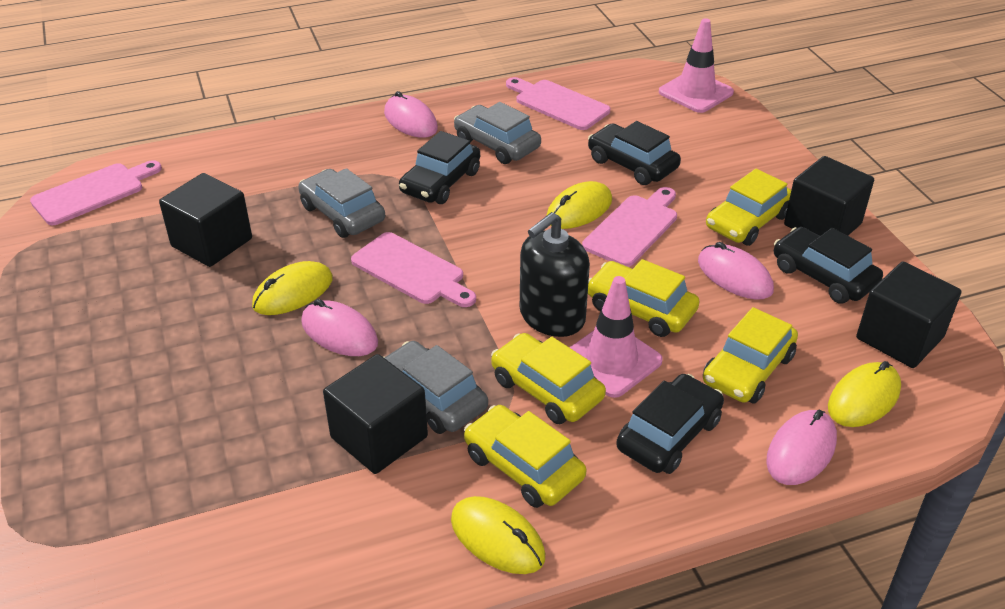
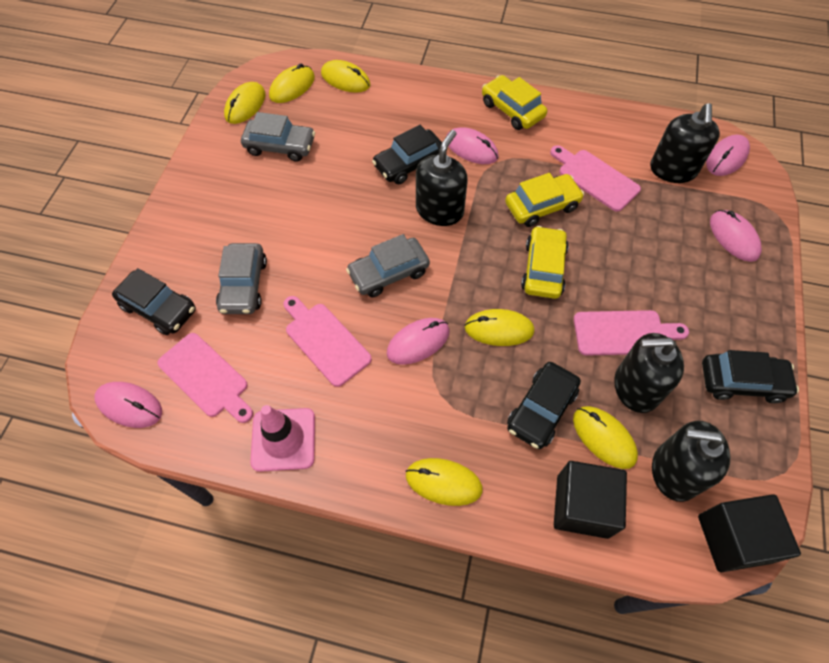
black cube: [159,173,252,267] [323,354,428,474] [784,156,874,236] [856,262,962,368] = 4 -> [554,461,627,539] [698,494,801,572] = 2
black soap dispenser: [520,212,590,337] = 1 -> [416,130,468,226] [614,333,684,413] [650,103,720,183] [652,421,730,502] = 4
pink mouse: [301,299,378,356] [384,91,438,138] [698,242,774,300] [766,410,837,485] = 4 -> [95,382,162,428] [387,318,450,365] [447,127,499,164] [706,135,750,176] [710,210,762,262] = 5
pink traffic cone: [569,276,663,398] [659,18,734,113] = 2 -> [250,405,315,472] = 1
yellow car: [464,405,586,508] [491,333,606,424] [588,259,700,337] [703,307,798,404] [706,169,791,246] = 5 -> [482,75,547,130] [505,173,584,227] [521,226,569,299] = 3
yellow mouse: [252,261,333,315] [451,496,545,574] [546,181,612,229] [828,361,901,427] = 4 -> [224,82,265,124] [269,64,315,103] [321,60,370,93] [406,458,483,506] [464,309,535,346] [573,406,638,469] = 6

